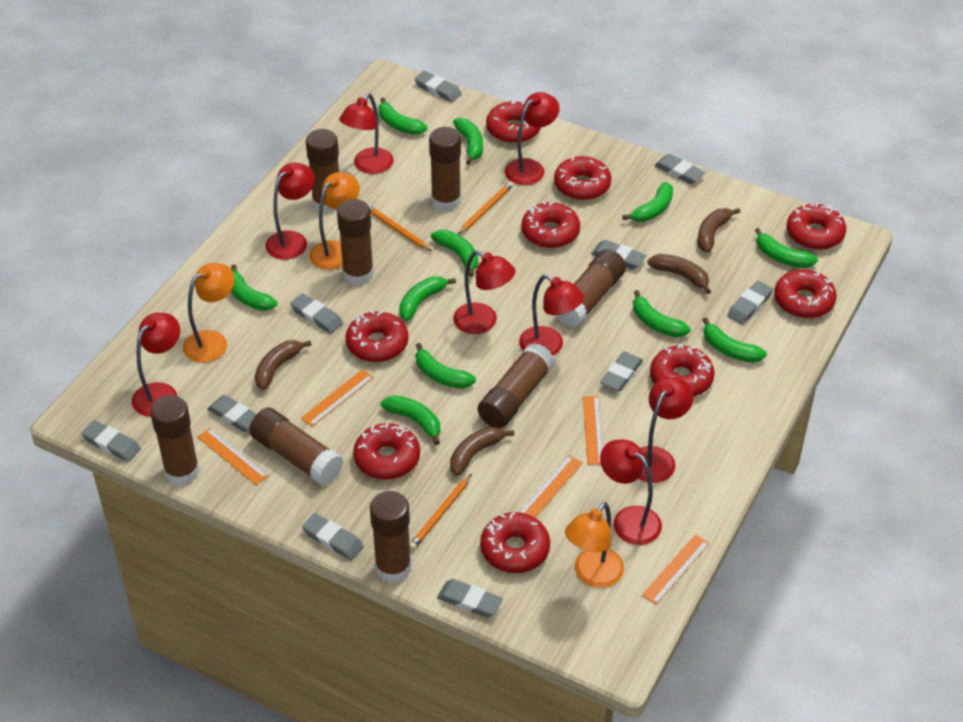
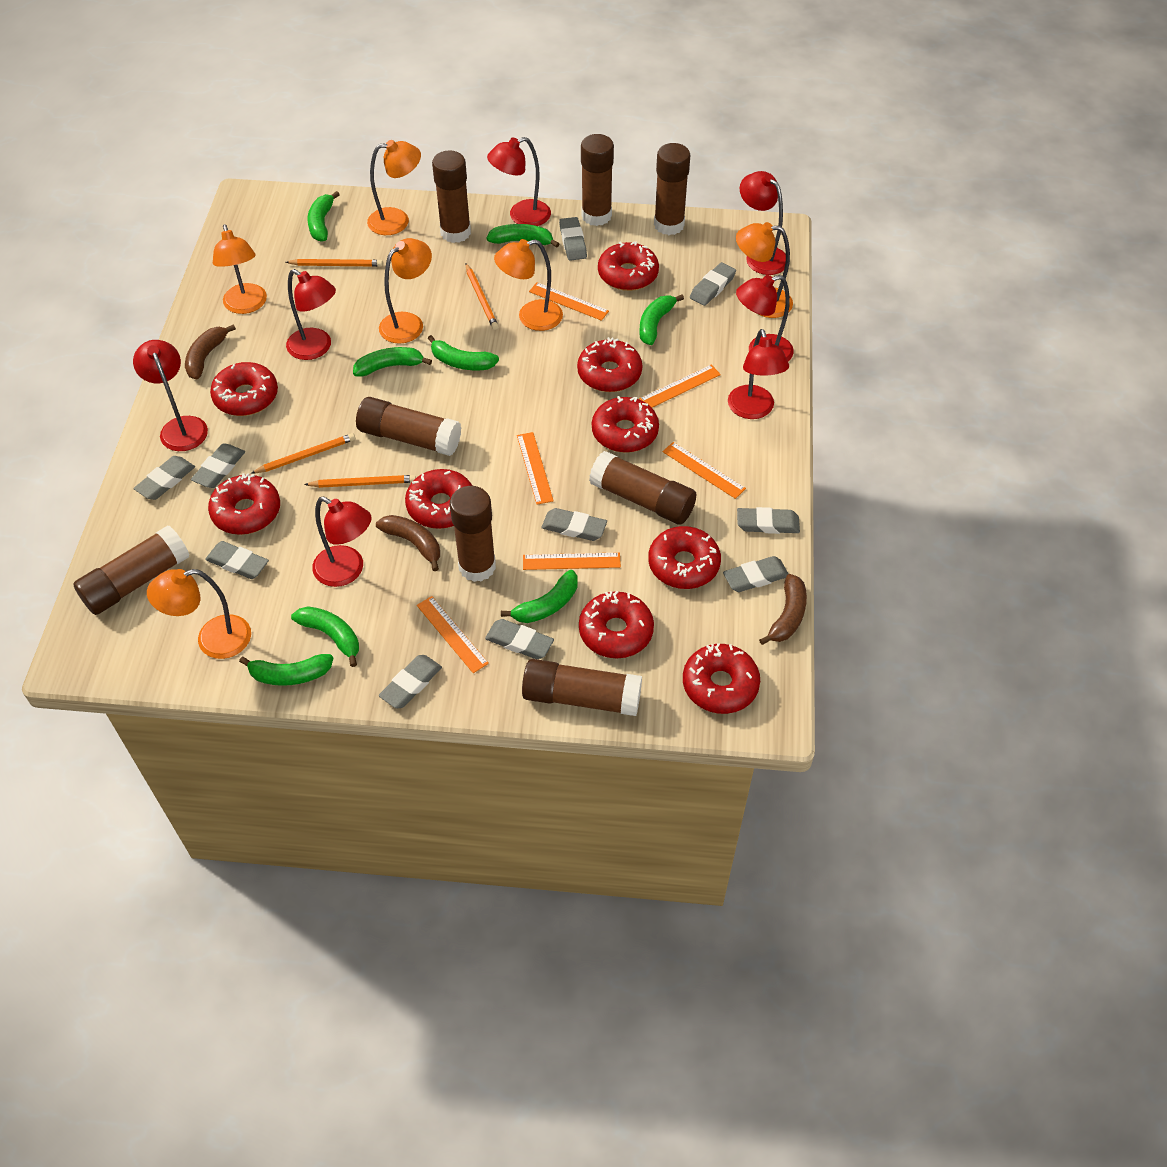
brown banana: [255,340,311,390] [450,427,514,476] [647,254,711,294] [698,208,740,252] = 4 -> [185,324,236,379] [376,515,440,571] [759,574,807,645] = 3
green banana: [231,264,278,311] [379,97,428,135] [381,395,440,445] [399,276,456,321] [416,343,476,389] [431,230,478,277] [453,118,483,165] [622,182,673,222] [633,290,691,337] [703,317,767,363] [755,228,818,268] = 11 -> [239,654,333,686] [291,606,359,667] [307,191,340,242] [353,347,432,376] [428,335,499,370] [487,224,559,248] [501,570,578,623] [639,295,684,345] = 8
orange lamp: [183,263,235,363] [310,172,360,270] [565,502,624,588] = 3 -> [147,569,251,659] [213,224,267,314] [367,140,421,235] [379,238,432,344] [494,239,563,331] [736,222,793,318] = 6
orange pencil: [368,204,432,251] [410,474,472,550] [458,181,514,235] = 3 -> [250,433,355,474] [286,259,383,267] [304,475,416,488] [466,264,499,330] = 4
orange ruler: [197,428,269,485] [301,369,374,427] [518,455,583,517] [583,396,603,465] [642,534,710,605] = 5 -> [417,596,489,673] [517,432,554,504] [523,552,621,570] [529,282,609,321] [639,365,721,408] [663,442,746,499] = 6
red lamp: [132,313,180,417] [265,163,315,260] [339,93,394,174] [453,250,516,334] [505,92,560,185] [519,274,584,356] [600,440,662,545] [638,377,694,483] = 8 -> [133,340,208,451] [286,269,336,360] [312,497,372,587] [487,137,551,226] [728,329,789,419] [736,275,794,361] [740,171,786,275] = 7

